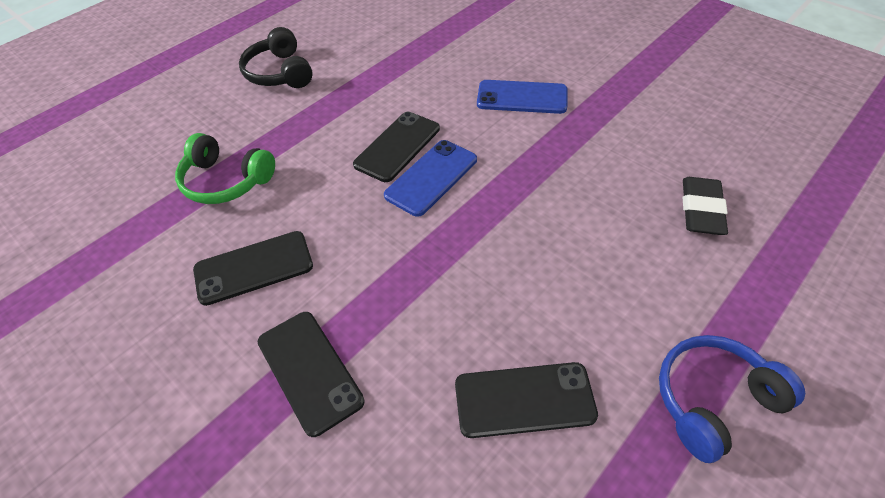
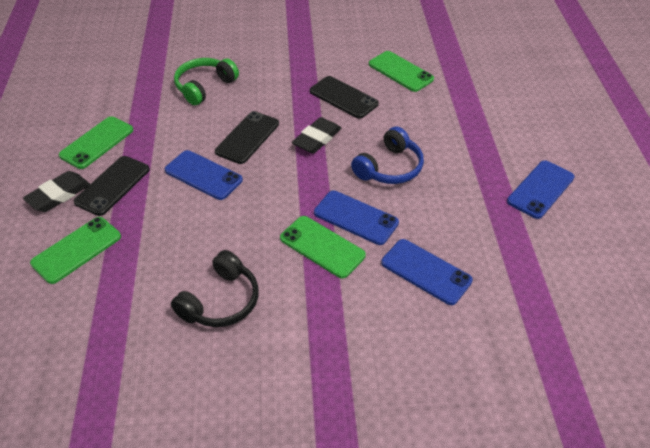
black eraser: [682,177,728,235] = 1 -> [23,171,90,212] [292,117,341,154] = 2
black phone: [193,231,313,306] [258,312,365,437] [353,112,440,182] [455,362,598,438] = 4 -> [74,156,150,216] [215,111,279,164] [310,76,379,119] = 3
blue phone: [384,140,477,217] [477,80,567,114] = 2 -> [165,150,243,200] [314,191,399,245] [381,239,473,305] [507,160,575,219] = 4
green phone: none = 0 -> [30,217,121,284] [59,116,133,169] [280,216,366,279] [369,51,434,92] = 4

